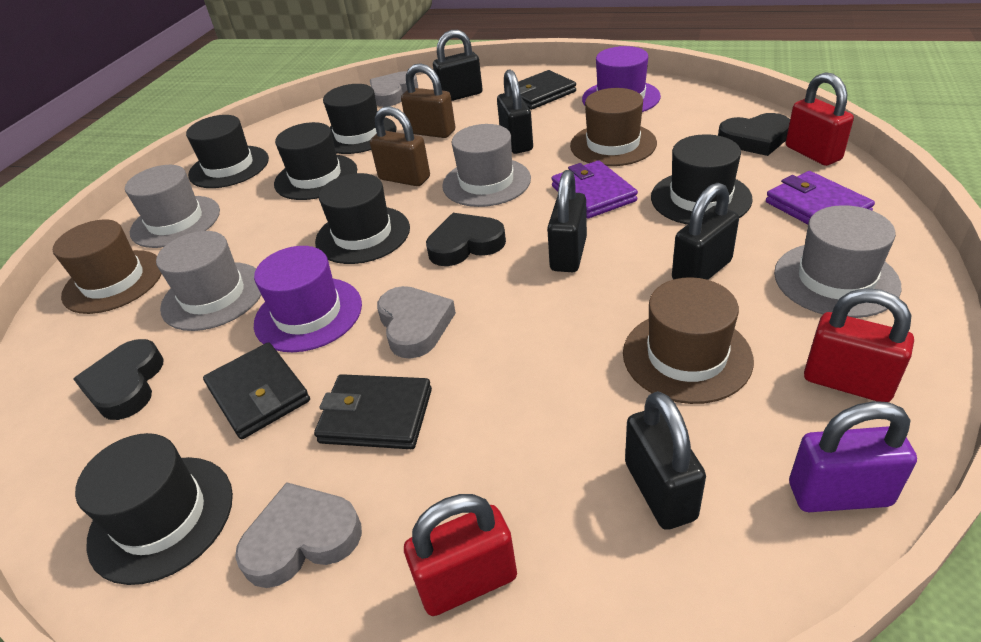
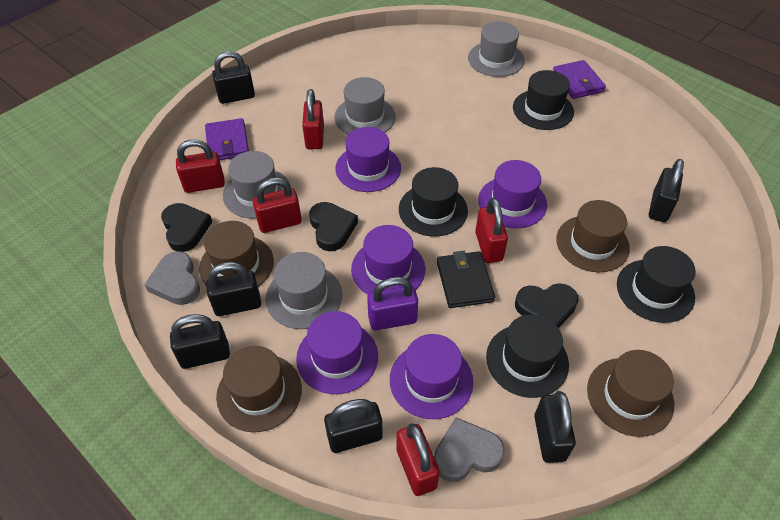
black hat: [75,433,233,585] [186,115,269,188] [274,122,357,200] [315,173,410,264] [323,84,396,154] [651,134,753,225] = 6 -> [399,167,468,236] [486,314,569,398] [513,70,574,130] [617,246,696,323] = 4
black padlock: [433,30,483,101] [497,69,533,154] [547,170,587,272] [625,391,706,530] [672,183,739,280] = 5 -> [170,314,230,369] [206,262,261,316] [212,51,255,104] [324,399,383,453] [534,391,576,463] [649,159,684,222] = 6
black wallet: [203,342,310,439] [314,374,432,449] [518,70,576,110] = 3 -> [437,251,495,308] = 1
brown hat: [53,219,162,314] [570,88,657,166] [623,277,754,404] = 3 -> [199,221,274,287] [216,346,302,432] [556,200,630,272] [587,350,674,437] = 4
brown padlock: [370,106,430,186] [401,63,455,138] = 2 -> none = 0
grey heart: [235,482,362,588] [370,71,418,107] [377,286,456,359] = 3 -> [144,251,200,305] [434,417,505,482] = 2
purple hat: [254,246,362,352] [582,46,661,112] = 2 -> [296,311,378,394] [336,127,401,192] [351,225,425,294] [390,334,473,419] [478,160,547,229] = 5
red padlock: [404,494,517,616] [786,72,854,166] [804,288,914,402] = 3 -> [176,139,225,193] [253,178,302,233] [302,89,324,149] [396,423,440,496] [475,198,508,263] = 5

